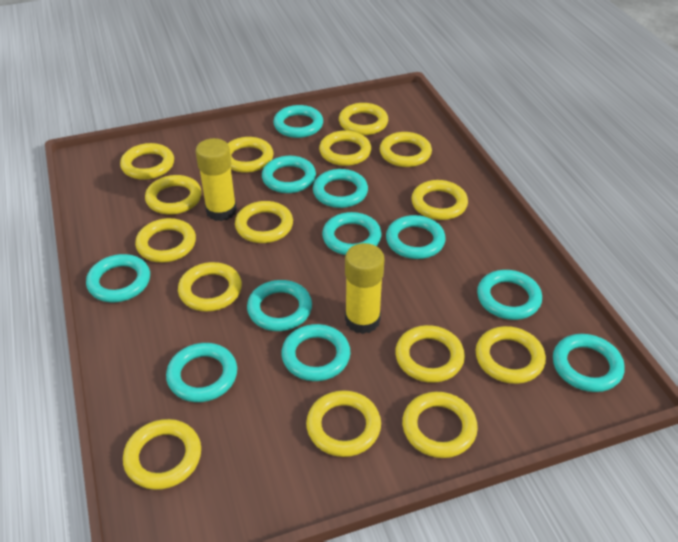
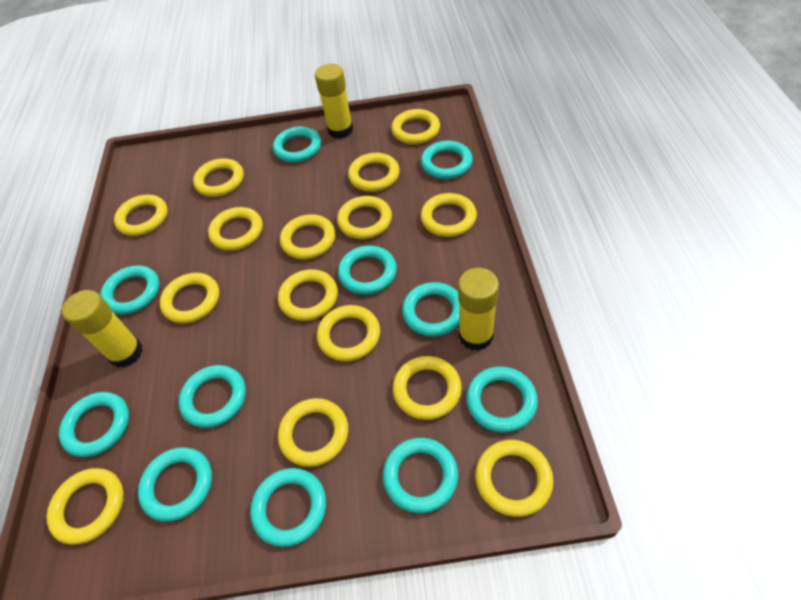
yellow glue stick: [196,138,237,221] [345,243,385,334] = 2 -> [62,290,143,368] [315,64,353,139] [458,268,499,351] = 3

